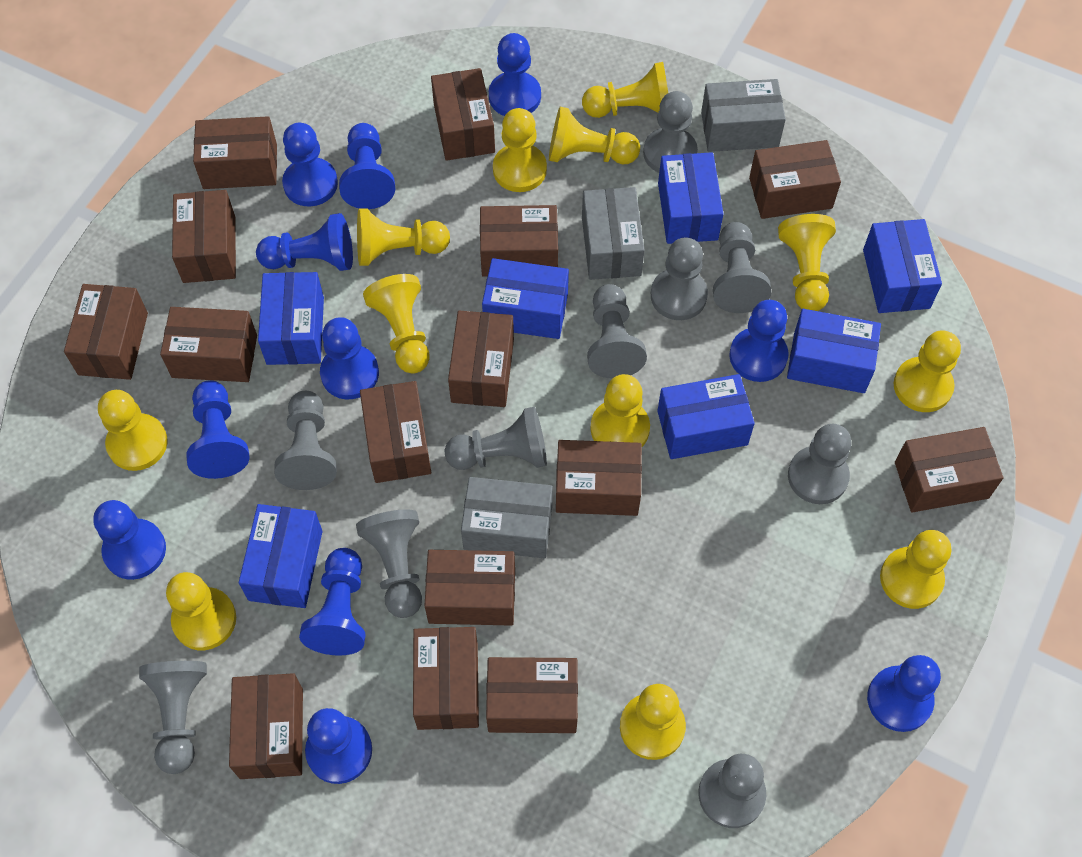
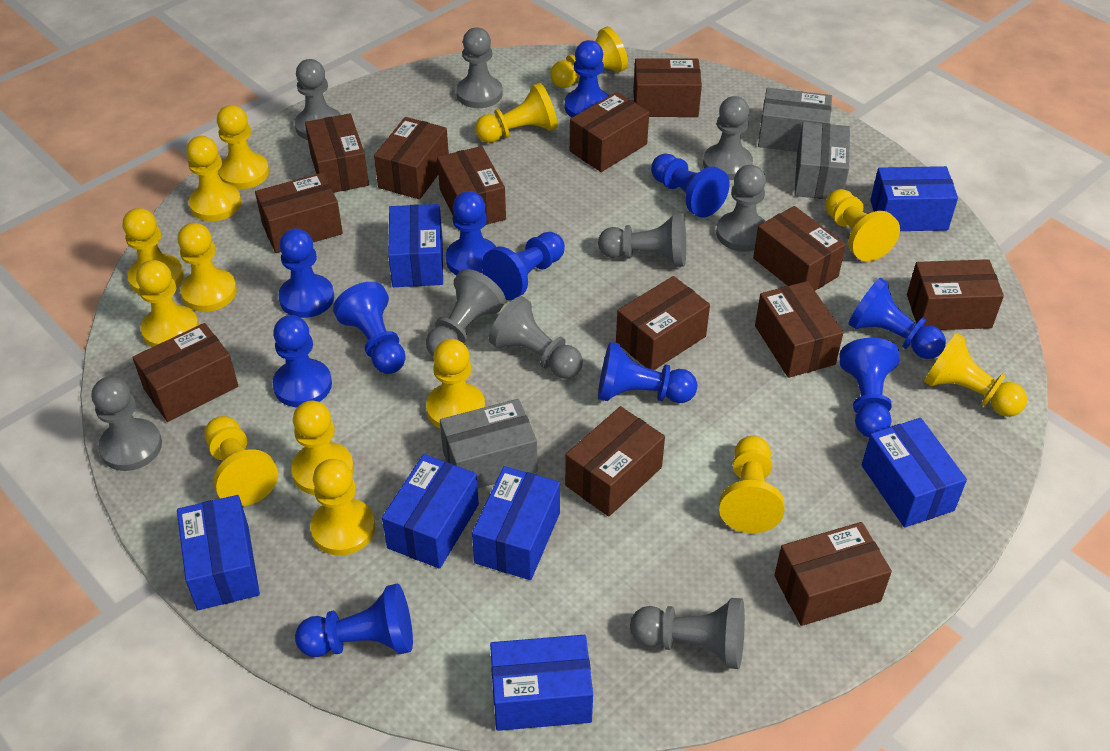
brown box: [64,284,148,380] [160,307,257,382] [172,190,236,283] [193,116,277,189] [229,673,303,779] [360,381,431,483] [413,627,479,730] [424,550,515,626] [431,68,495,161] [448,311,514,407] [480,205,558,277] [486,657,578,733] [556,440,642,516] [749,140,841,219] [895,427,1003,513] = 15 -> [132,323,238,422] [255,173,343,253] [305,113,369,193] [374,117,449,199] [437,146,506,231] [565,406,665,517] [570,92,649,172] [616,276,710,370] [633,58,702,117] [753,206,846,290] [755,281,843,378] [774,522,892,626] [907,259,1004,330] = 13
grey pawn: [139,661,207,774] [274,391,337,490] [356,509,422,618] [445,407,547,470] [587,284,647,379] [643,91,698,173] [651,238,708,320] [698,754,766,828] [713,222,771,313] [788,424,851,504] = 10 -> [92,377,162,471] [294,59,341,140] [426,269,506,356] [456,28,503,108] [489,296,583,379] [598,213,686,267] [630,598,745,669] [703,96,753,180] [716,165,766,252] = 9
yellow pawn: [98,390,168,471] [166,572,236,650] [357,209,450,266] [363,274,430,374] [493,108,547,192] [549,107,640,164] [582,62,668,118] [590,374,650,447] [620,684,686,760] [778,214,836,311] [880,530,951,609] [894,330,961,412] = 12 -> [123,208,184,294] [136,260,199,347] [177,223,237,312] [186,136,241,221] [205,416,278,506] [217,105,269,189] [291,400,354,495] [310,459,375,556] [426,339,485,429] [475,83,558,143] [551,27,628,88] [719,436,784,533] [825,189,900,261] [924,332,1027,417] = 14

